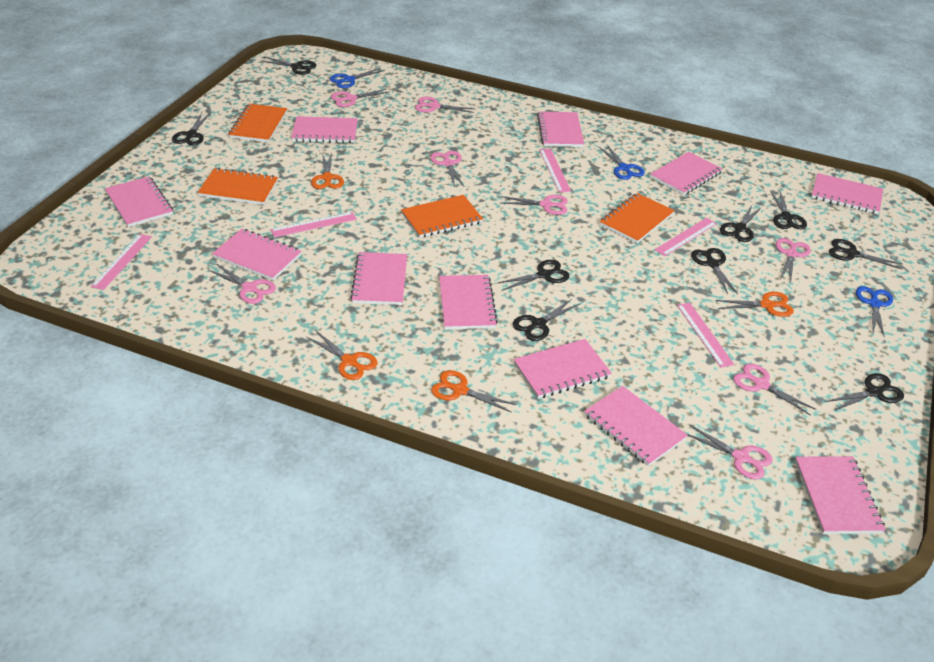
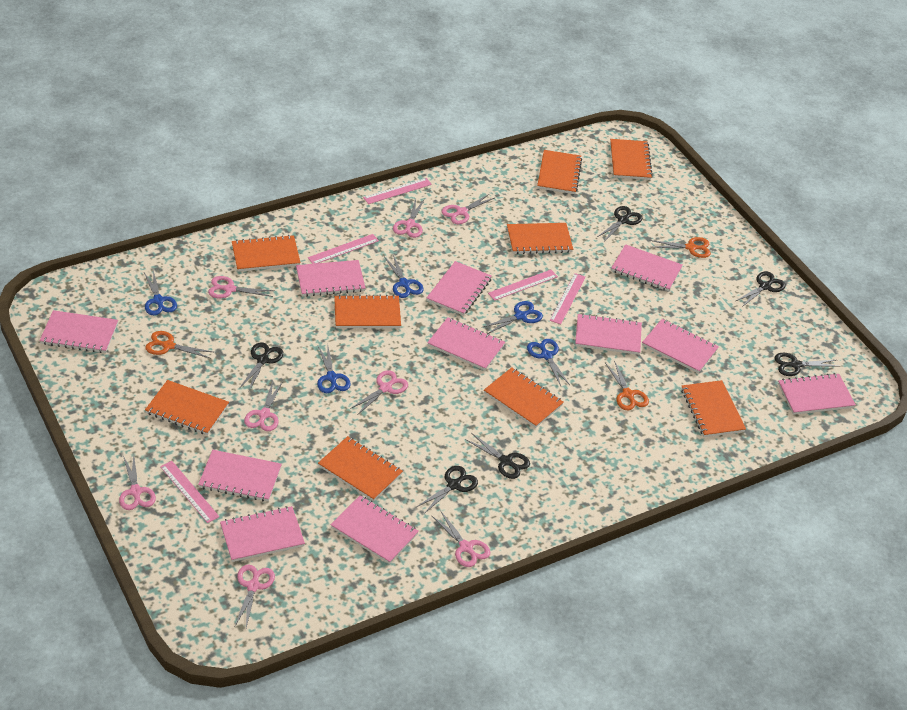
black scissors: [172,112,210,146] [262,56,316,75] [498,260,570,291] [513,299,580,341] [691,248,738,294] [720,205,762,242] [770,191,807,229] [826,373,904,411] [829,239,902,269] = 9 -> [239,342,283,391] [417,466,478,514] [465,433,530,479] [597,206,643,242] [736,271,786,307] [774,353,837,376] = 6
blue scissors: [330,68,385,88] [599,145,645,180] [856,286,893,338] = 3 -> [144,271,177,315] [317,345,351,393] [385,255,424,298] [483,301,543,334] [527,339,570,386] = 5
orange notebook: [198,168,278,205] [229,104,287,143] [401,195,483,238] [600,193,675,243] = 4 -> [145,380,229,435] [232,235,301,272] [318,436,403,501] [334,295,401,328] [484,367,564,428] [507,223,573,254] [537,150,582,194] [610,139,653,180] [681,380,746,437] = 9
orange scissors: [307,330,377,380] [311,152,344,189] [431,370,517,413] [716,292,794,317] = 4 -> [145,331,213,358] [605,360,649,410] [650,237,711,258] = 3

